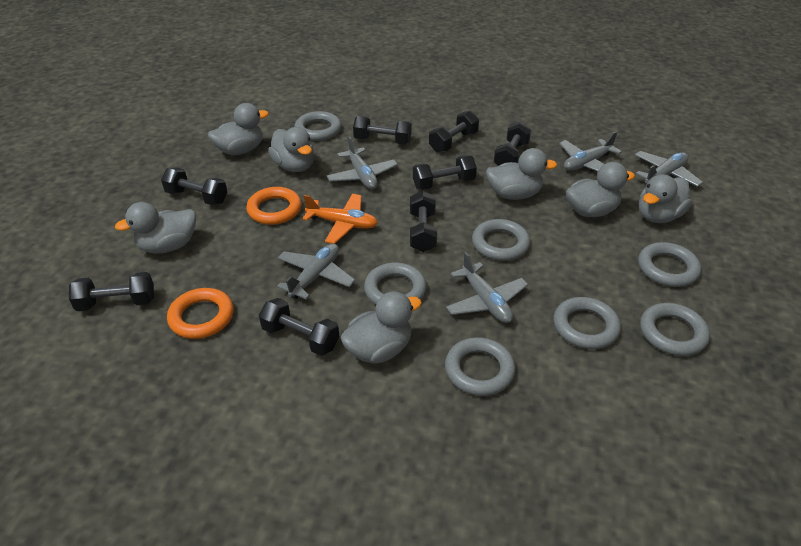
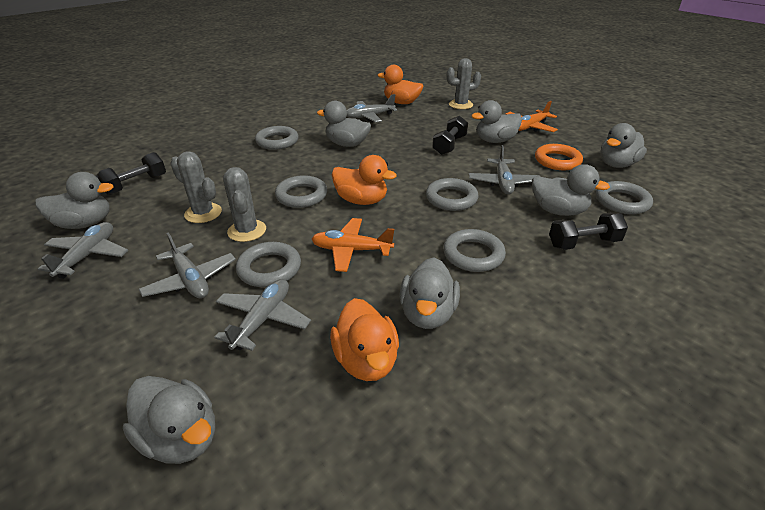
black dumbbell: [69,272,154,311] [161,167,227,205] [259,298,339,356] [353,116,412,144] [410,191,437,252] [413,155,477,190] [429,111,479,153] [493,121,532,166] = 8 -> [97,152,166,195] [432,116,468,155] [549,213,628,250] = 3
grey cactus: none = 0 -> [170,151,222,223] [223,167,266,242] [447,58,481,109] = 3
grey ring: [294,111,342,141] [364,262,427,305] [445,337,516,396] [472,219,530,261] [554,297,621,349] [638,242,701,287] [640,303,710,356] = 7 -> [236,242,301,287] [255,126,299,150] [275,175,327,208] [426,178,479,211] [443,229,506,272] [596,181,653,214] = 6
orange duck: none = 0 -> [330,298,399,381] [332,155,397,205] [378,65,423,104] = 3
orange plane: [302,194,378,244] = 1 -> [312,218,394,272] [506,101,558,132] = 2
orange ring: [167,288,234,339] [246,187,302,225] = 2 -> [535,144,583,170] = 1

